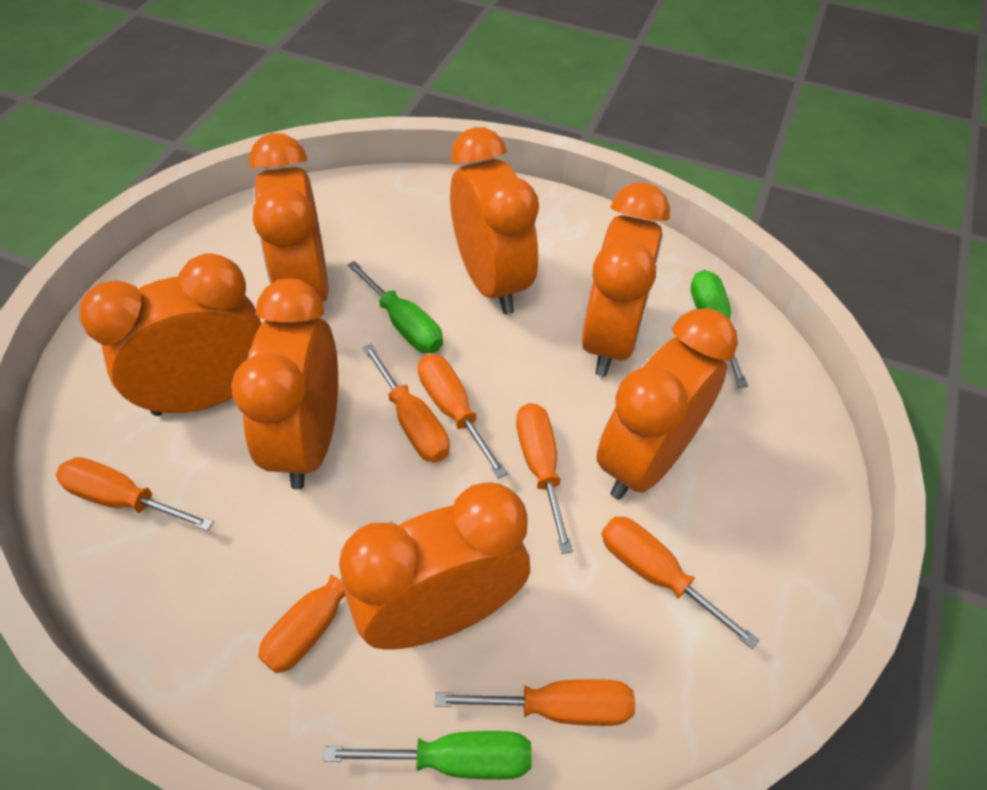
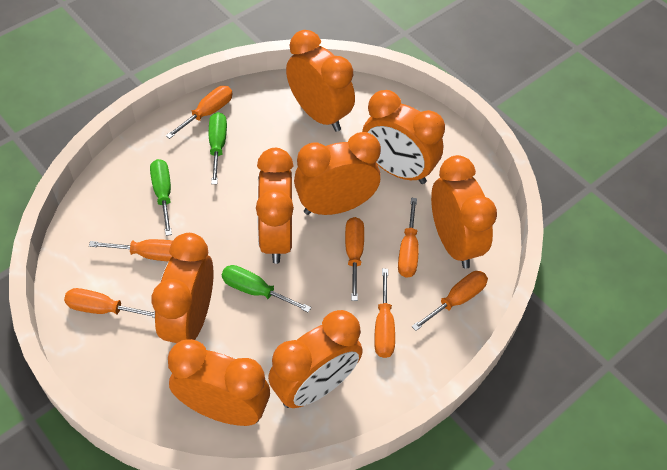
orange clock: [79,253,261,416] [231,279,338,489] [249,133,329,303] [339,482,530,650] [450,127,539,314] [582,183,670,376] [596,308,738,500] = 7 -> [152,233,214,343] [168,339,270,426] [256,148,294,264] [268,310,363,408] [286,30,355,132] [294,132,381,215] [362,90,445,184] [431,155,497,269] = 8

